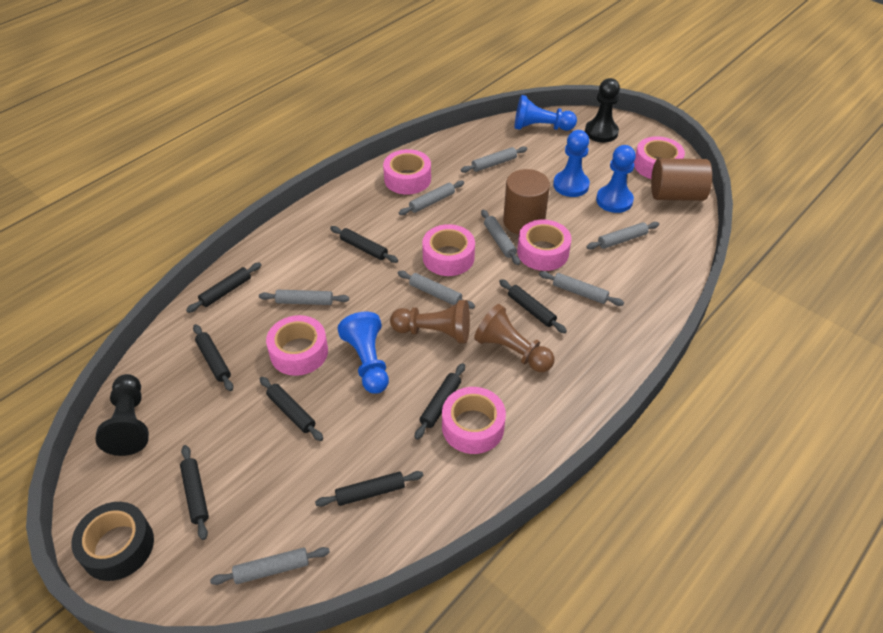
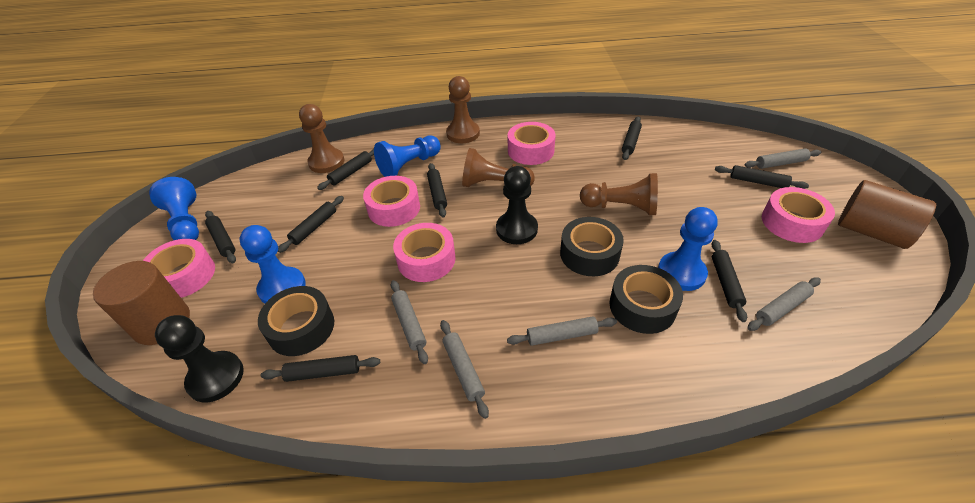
black tape: [71,502,154,581] = 1 -> [258,286,334,356] [560,217,624,276] [610,265,683,334] = 3
brown pawn: [390,300,470,343] [474,304,555,372] = 2 -> [299,104,344,173] [446,76,480,143] [462,148,535,187] [580,173,658,215] = 4
grey rolling pin: [210,547,330,585] [259,290,349,305] [398,271,475,309] [399,180,464,215] [461,146,527,173] [481,210,520,265] [539,271,624,306] [586,222,659,250] = 8 -> [391,280,428,364] [440,320,489,419] [507,316,617,346] [744,148,821,169] [747,277,821,331] = 5
pink tape: [266,315,328,376] [383,149,431,195] [422,224,475,276] [442,387,506,454] [517,220,571,271] [634,136,685,179] = 6 -> [143,239,215,298] [363,176,420,227] [393,223,455,282] [508,122,556,165] [762,187,835,243] = 5

